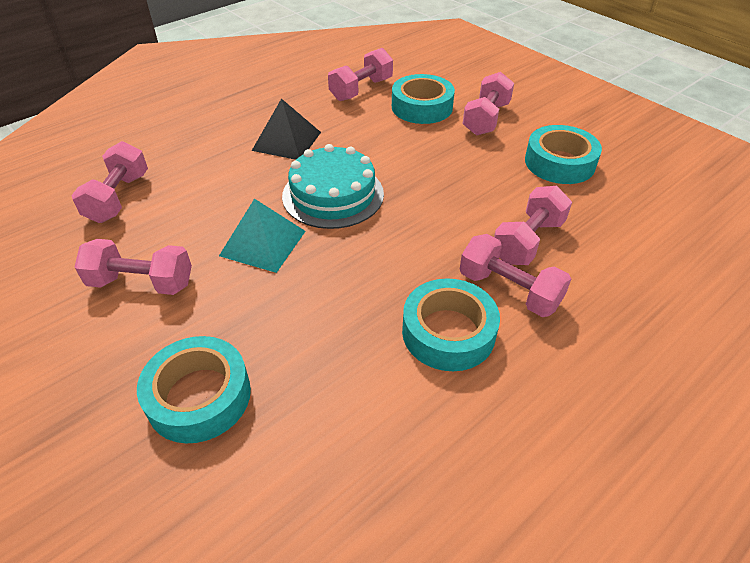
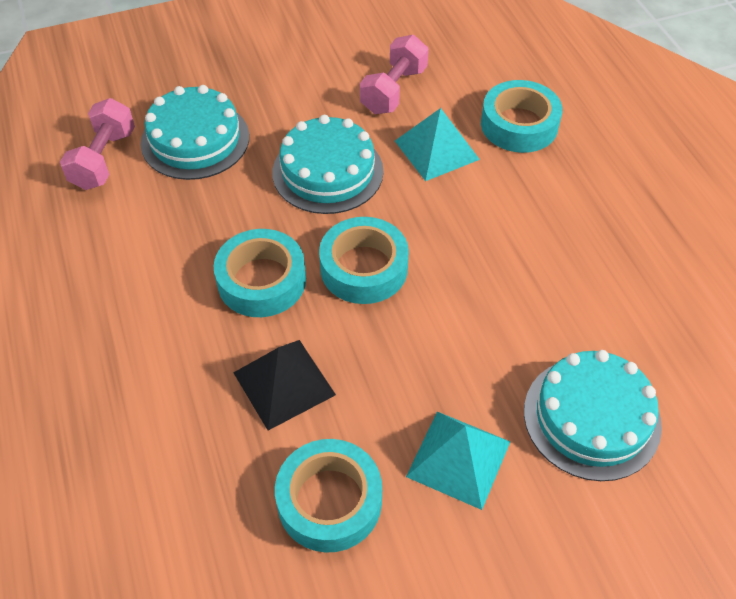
pink dumbbell: [71,141,148,223] [75,239,192,295] [328,48,393,101] [460,234,571,317] [463,72,514,136] [494,186,572,265] = 6 -> [60,98,135,190] [360,35,429,114] = 2
turquoise cake: [282,144,384,229] = 1 -> [141,85,249,180] [272,115,384,214] [524,350,662,481] = 3
turquoise pyramid: [219,199,306,273] = 1 -> [395,108,480,181] [406,412,510,510] = 2

